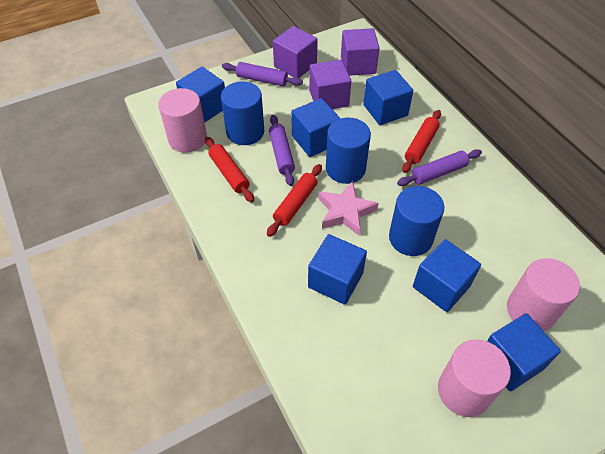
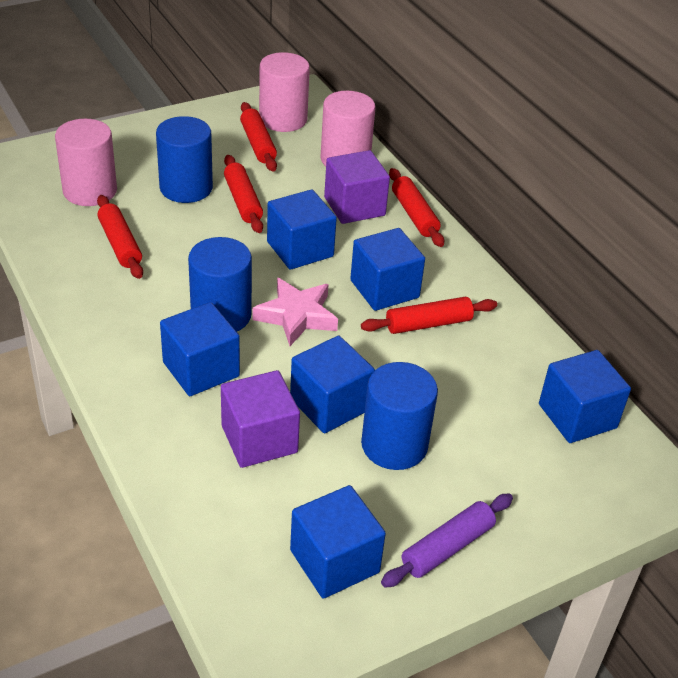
purple cube: [273,26,318,78] [309,59,351,109] [341,28,380,76] = 3 -> [221,370,300,468] [324,150,390,224] = 2
purple rolling pin: [222,62,303,86] [269,115,295,186] [397,149,482,186] = 3 -> [381,494,513,588] = 1
red rolling pin: [205,137,254,203] [267,164,322,237] [402,110,441,173] = 3 -> [97,195,143,279] [224,155,263,233] [240,102,277,171] [361,297,497,334] [389,168,444,247] = 5

